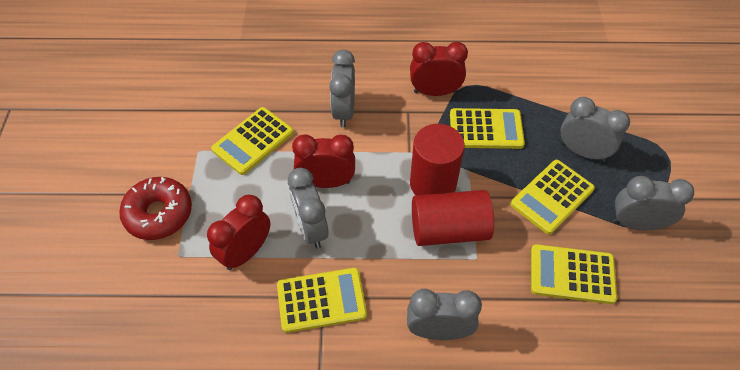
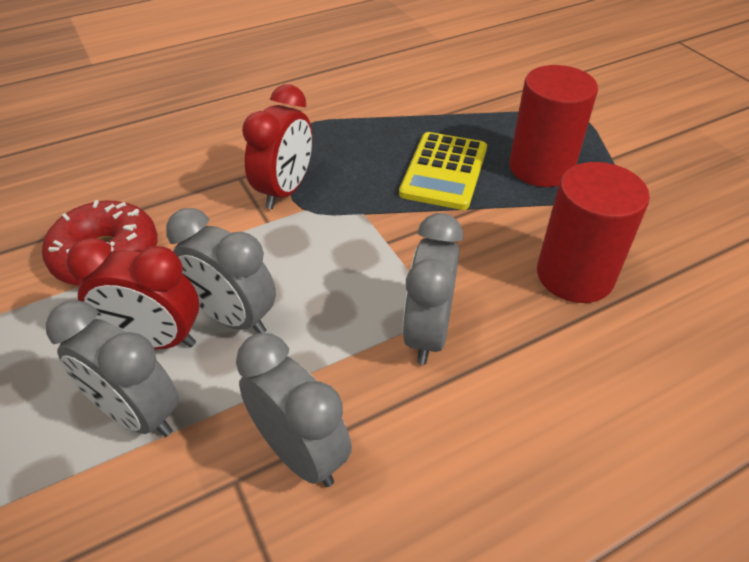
grey clock: [288,168,329,249] [329,50,355,127] [407,289,482,340] [561,97,630,162] [613,176,694,230] = 5 -> [46,300,179,437] [166,208,276,333] [236,333,352,487] [402,213,463,365] = 4
red clock: [207,195,270,270] [292,135,355,188] [410,42,468,96] = 3 -> [66,238,199,349] [242,84,312,209] = 2
yellow calculator: [211,107,294,175] [277,268,367,333] [450,108,525,149] [511,160,595,234] [531,244,617,304] = 5 -> [399,132,487,210] = 1

